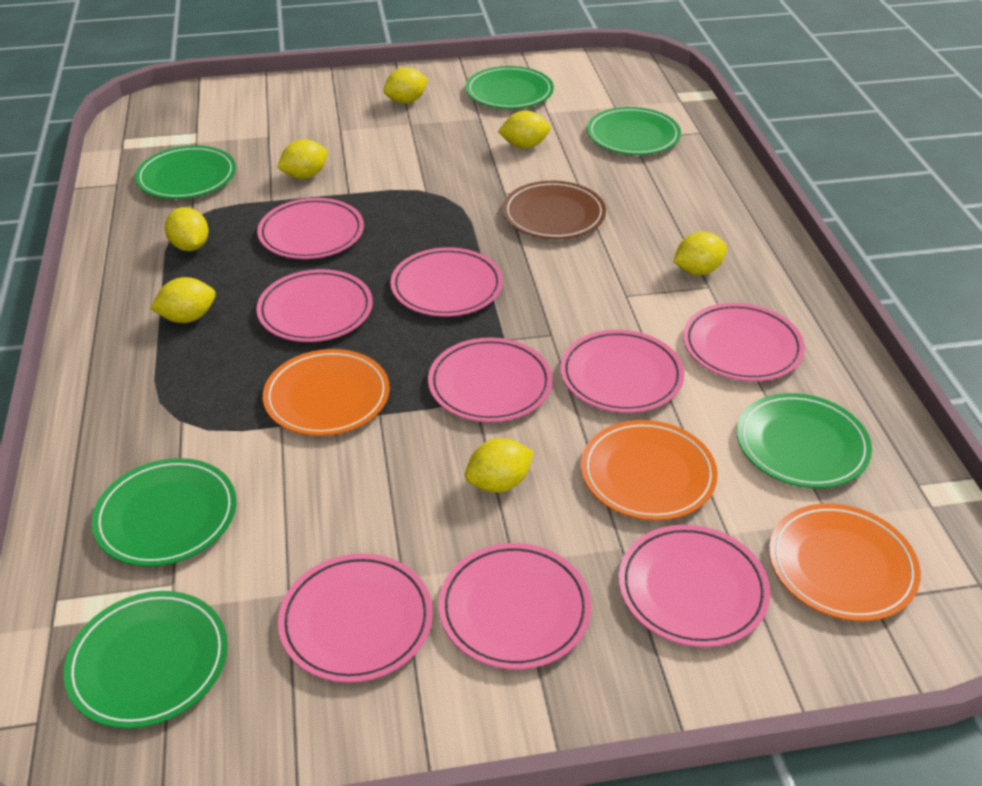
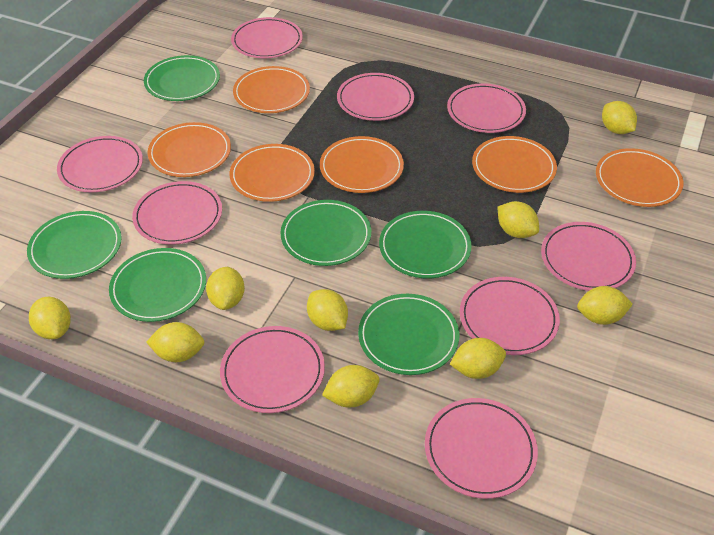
brown plate: [503,181,606,239] = 1 -> none = 0
orange plate: [263,349,390,436] [581,420,718,521] [769,503,921,621] = 3 -> [148,122,231,177] [230,144,315,202] [233,66,310,113] [320,136,404,193] [472,136,557,193] [596,148,683,207] = 6
yellow lemon: [150,277,216,323] [165,207,208,251] [277,139,328,179] [383,67,428,104] [465,438,534,493] [498,111,551,149] [673,232,727,275] = 7 -> [29,297,71,339] [146,322,204,362] [206,267,245,310] [307,289,348,331] [322,365,380,408] [450,338,506,379] [498,201,539,238] [577,286,633,325] [602,101,637,134] = 9

